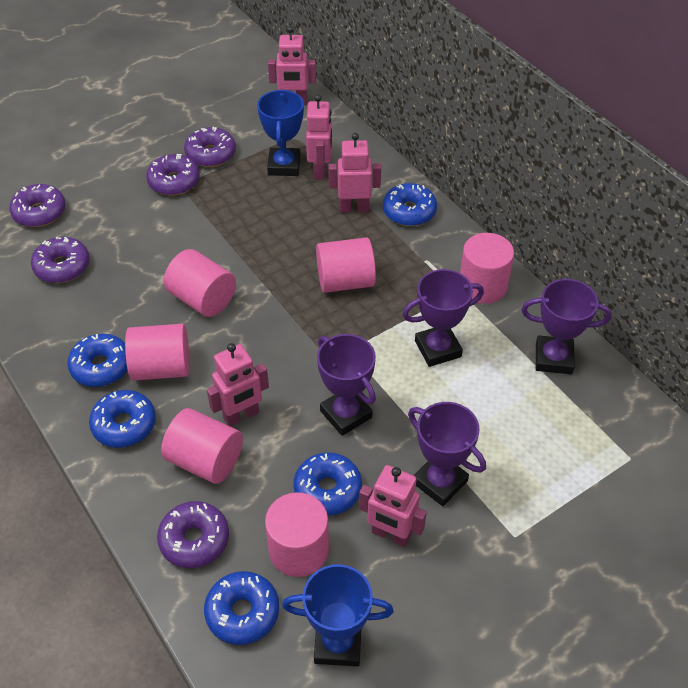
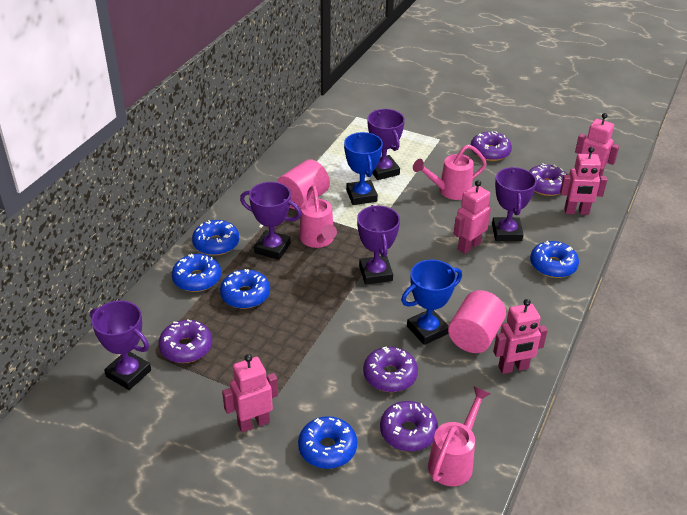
pink cylinder: [125,324,190,381] [161,408,243,484] [164,249,236,317] [265,492,329,577] [316,237,376,293] [460,233,514,304] = 6 -> [277,159,330,210] [448,290,506,353] = 2
pink watering can: none = 0 -> [300,185,337,248] [413,144,487,200] [428,387,490,486] = 3
purple trophy: [317,334,376,436] [403,269,484,367] [408,402,486,506] [521,279,612,374] = 4 -> [90,301,151,390] [240,182,301,260] [357,205,400,284] [368,109,405,180] [492,167,537,241] = 5

